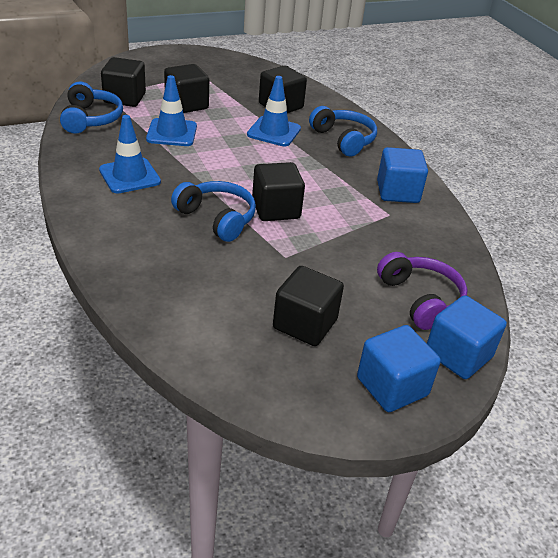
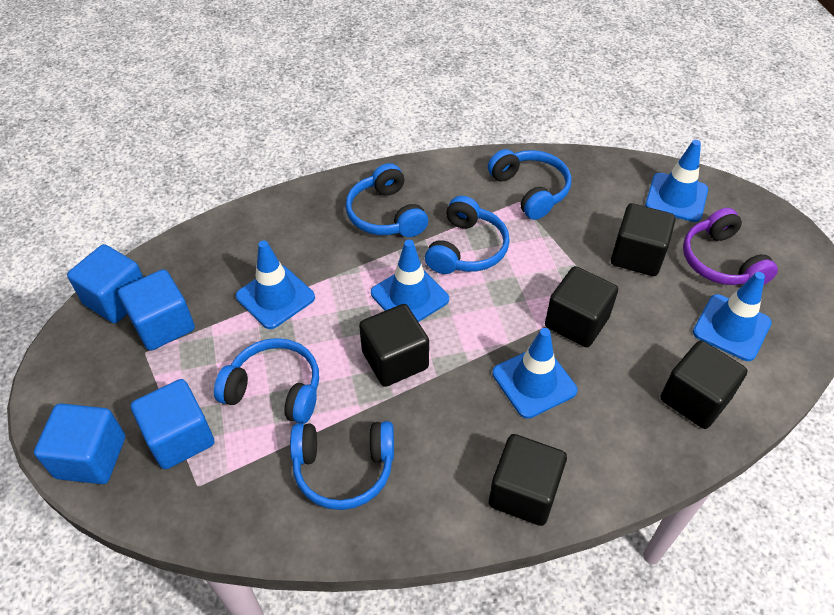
blue cube: [357,325,441,412] [377,147,428,203] [427,295,507,379] = 3 -> [34,403,125,484] [67,244,143,323] [118,269,195,351] [131,379,215,469] = 4
blue headphones: [60,81,123,134] [171,181,256,242] [309,106,377,157] = 3 -> [214,338,319,424] [290,421,394,510] [346,163,428,237] [425,196,510,274] [488,149,571,220] = 5
blue traffic cone: [99,115,161,194] [146,75,197,146] [247,76,301,146] = 3 -> [236,240,315,329] [371,240,449,322] [492,328,577,419] [645,140,708,222] [693,272,772,361] = 5

